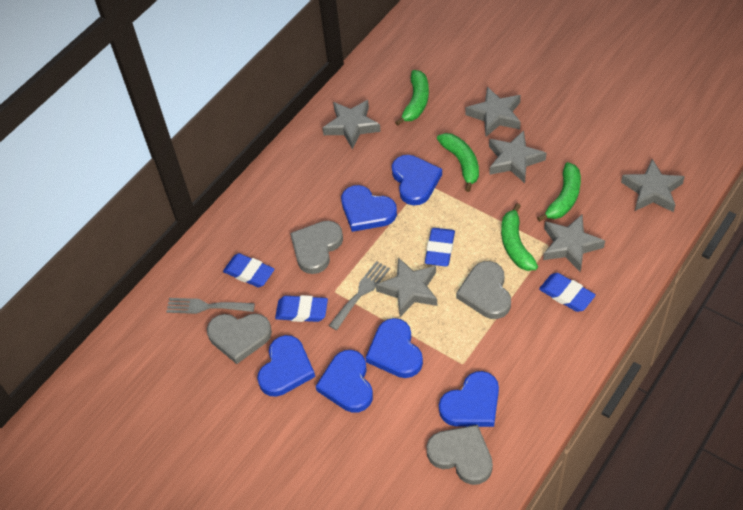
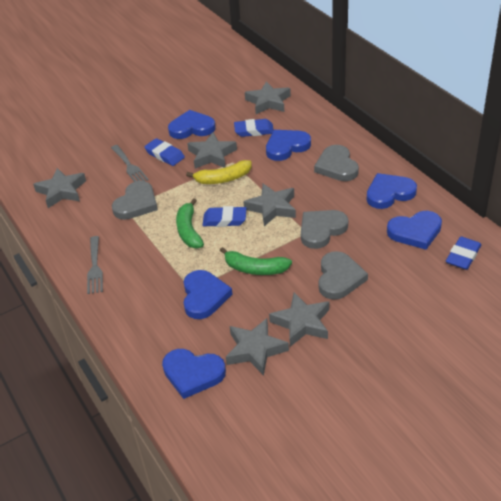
green banana: [395,70,429,126] [437,133,479,192] [501,203,538,271] [537,162,581,222] = 4 -> [176,198,204,248] [220,247,292,275] = 2
yellow banana: none = 0 -> [186,160,252,184] = 1

